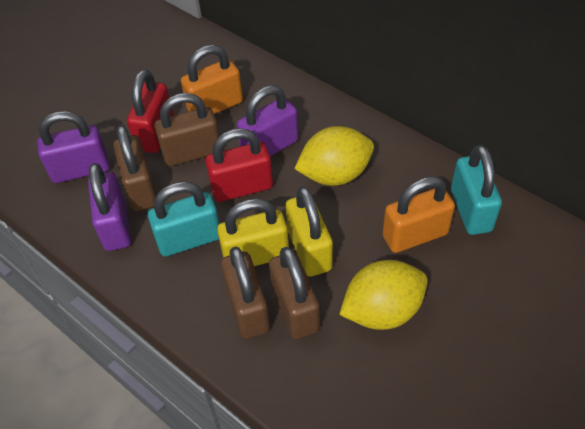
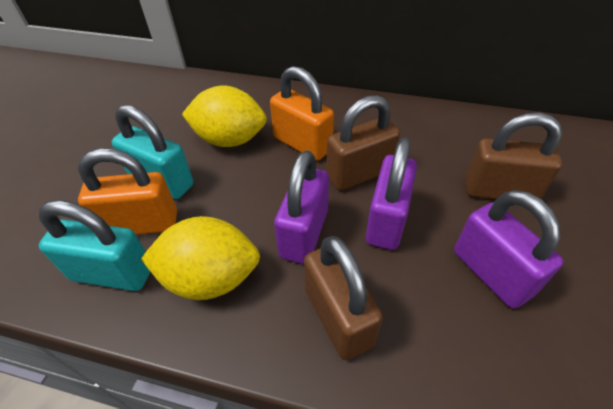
brown padlock: [113,125,156,211] [154,93,219,166] [221,247,270,339] [269,247,320,339] = 4 -> [304,236,383,360] [326,95,400,191] [465,113,563,199] = 3
red padlock: [127,69,173,153] [205,128,273,202] = 2 -> none = 0
yellow padlock: [217,198,289,266] [286,186,333,277] = 2 -> none = 0

